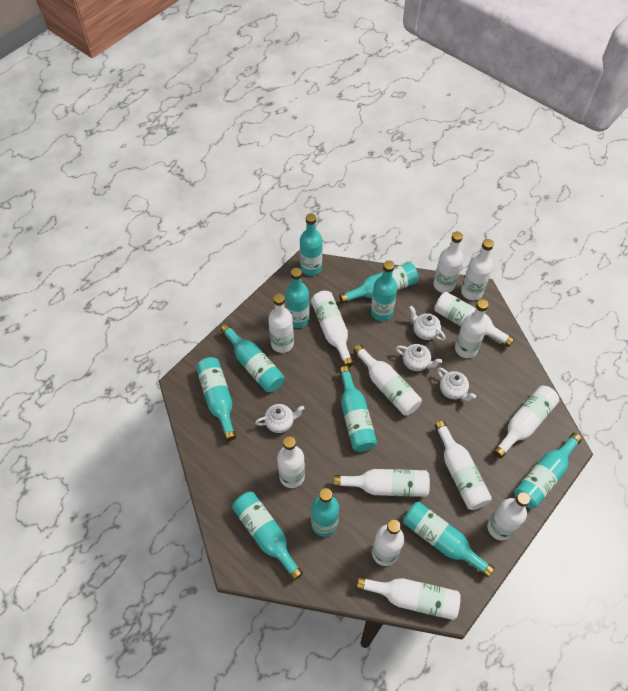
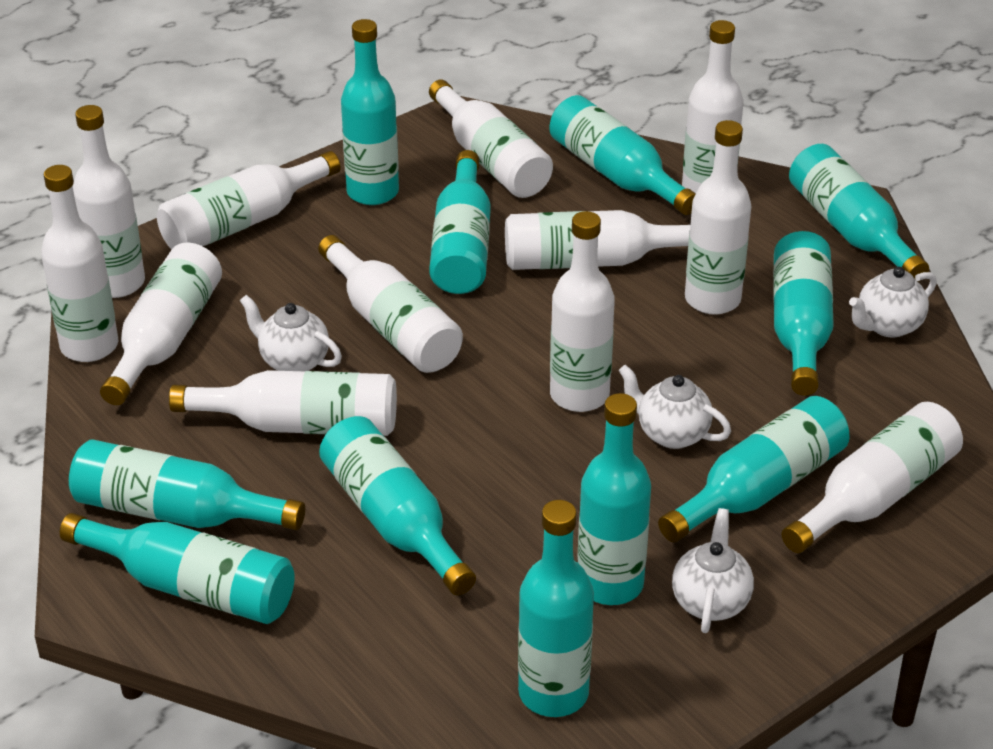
white bottle: [268,294,294,353] [277,436,305,488] [311,291,354,367] [334,469,430,497] [353,344,422,416] [357,576,461,620] [372,520,404,566] [433,231,463,293] [434,292,515,347] [435,421,492,510] [455,299,489,358] [461,239,494,300] [487,492,530,541] [493,386,559,458] = 14 -> [41,165,118,362] [73,105,145,298] [100,243,222,405] [157,151,340,249] [169,370,397,436] [318,235,463,373] [429,79,553,198] [505,210,690,270] [550,211,615,412] [682,20,743,193] [685,120,751,315] [781,402,963,553] = 12

